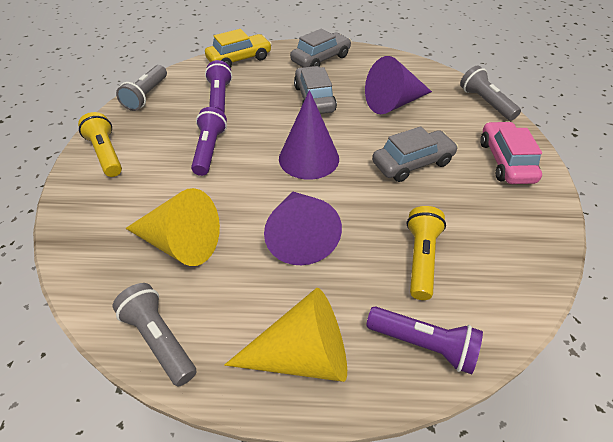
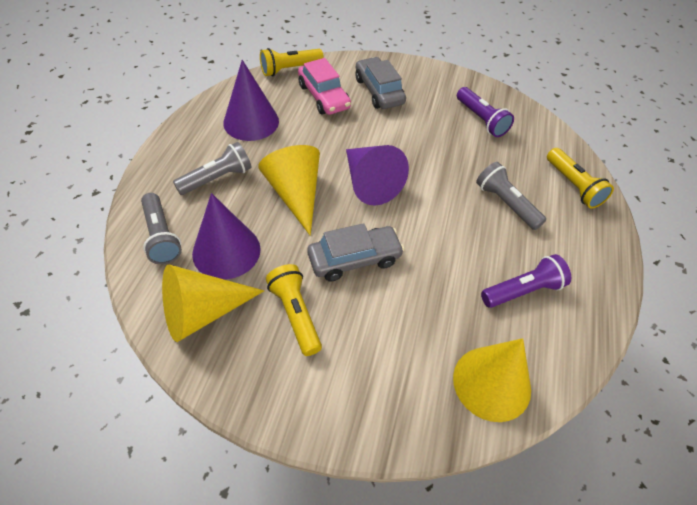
grey car: [290,28,351,67] [294,66,337,114] [372,126,458,182] = 3 -> [307,223,404,281] [355,57,406,109] = 2
purple flashlight: [191,107,227,176] [205,60,232,113] [366,306,483,374] = 3 -> [457,87,514,137] [481,254,571,308] = 2
yellow car: [205,29,272,68] = 1 -> none = 0
yellow cone: [125,188,220,266] [224,288,347,382] = 2 -> [162,265,264,342] [258,145,320,236] [453,338,531,422] = 3
yellow flashlight: [78,112,122,177] [407,206,446,300] = 2 -> [260,48,324,76] [266,264,322,356] [547,148,614,209] = 3

